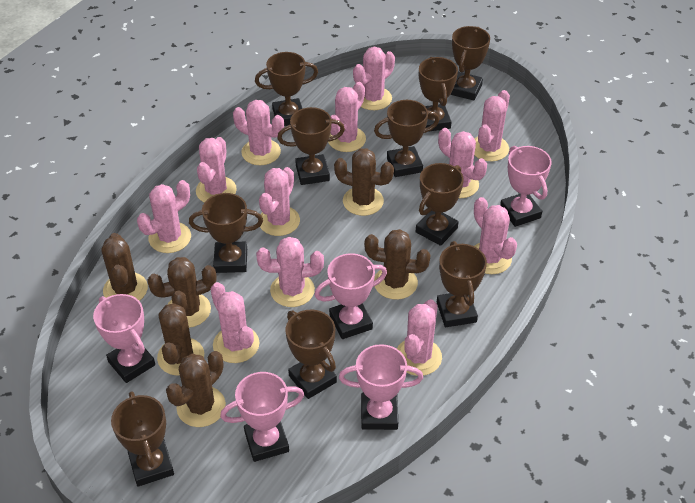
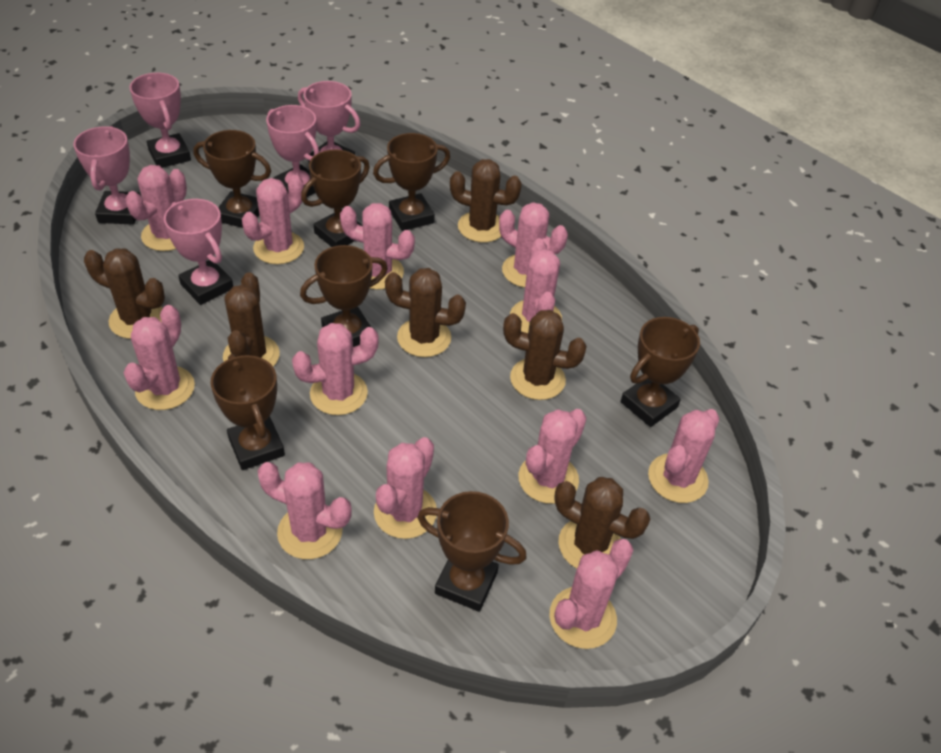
brown trophy: [111,391,174,487] [189,193,263,273] [255,52,318,126] [277,107,345,185] [286,310,337,399] [374,100,439,177] [416,163,464,246] [419,57,458,132] [437,241,487,327] [450,26,490,100] = 10 -> [193,130,271,228] [210,354,285,470] [300,245,388,347] [301,150,370,247] [373,133,450,231] [417,491,527,612] [621,317,700,427] = 7

